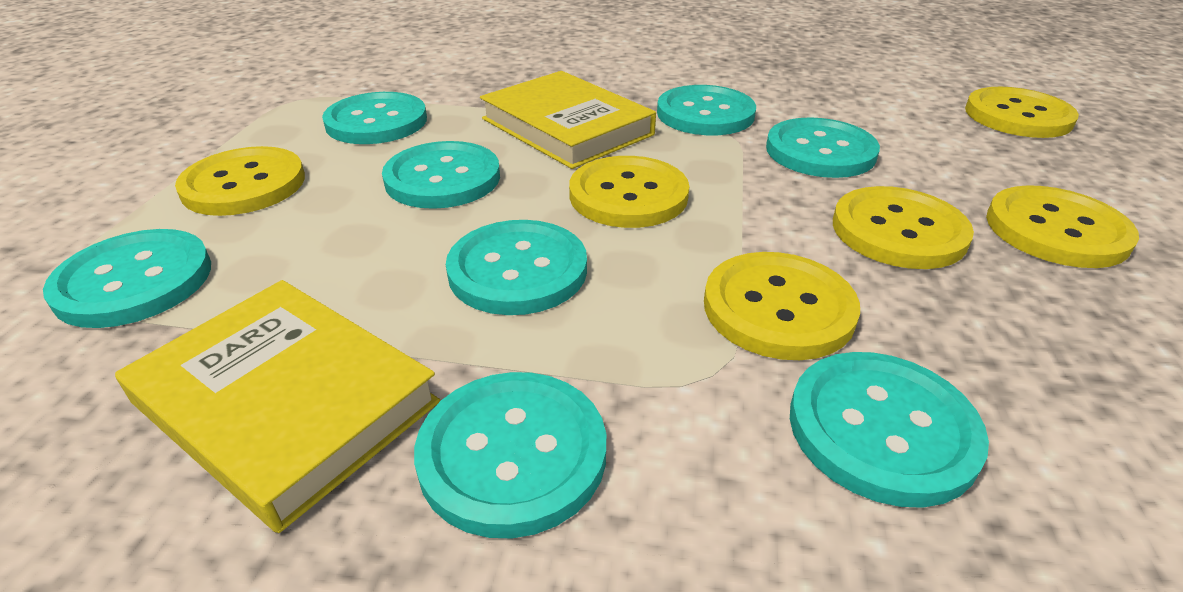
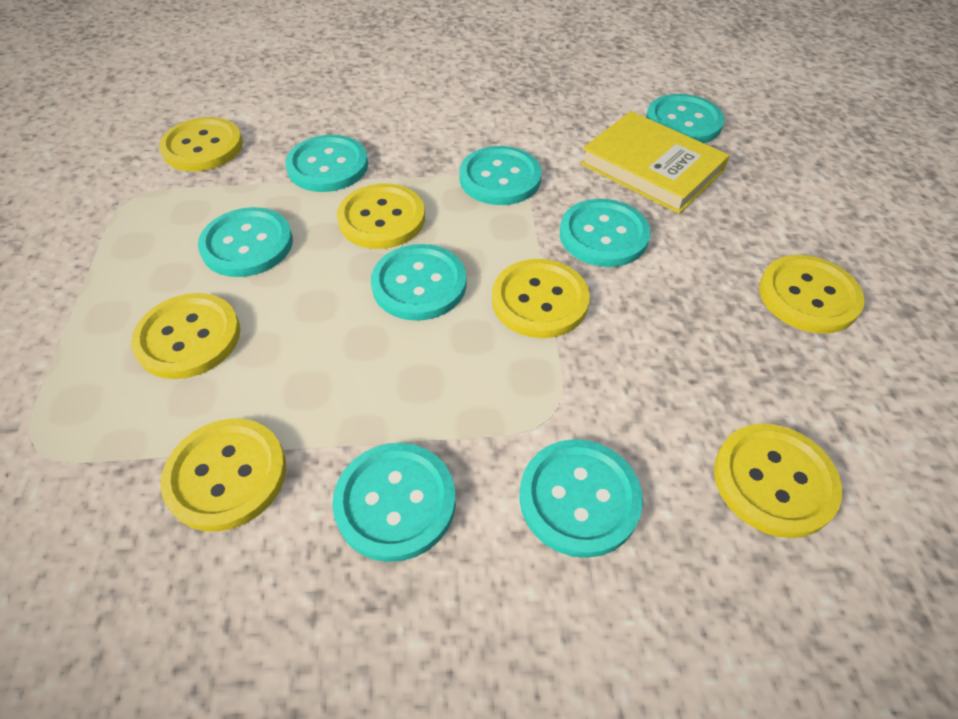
yellow book: [115,280,440,533] [480,71,656,169] = 2 -> [580,111,730,214] = 1
yellow button: [175,146,305,216] [569,156,689,228] [704,252,860,360] [833,186,974,269] [965,87,1079,138] [986,185,1139,268] = 6 -> [131,293,240,379] [159,117,243,172] [160,418,286,532] [337,183,425,249] [492,259,590,338] [714,423,842,538] [759,255,865,333] = 7

